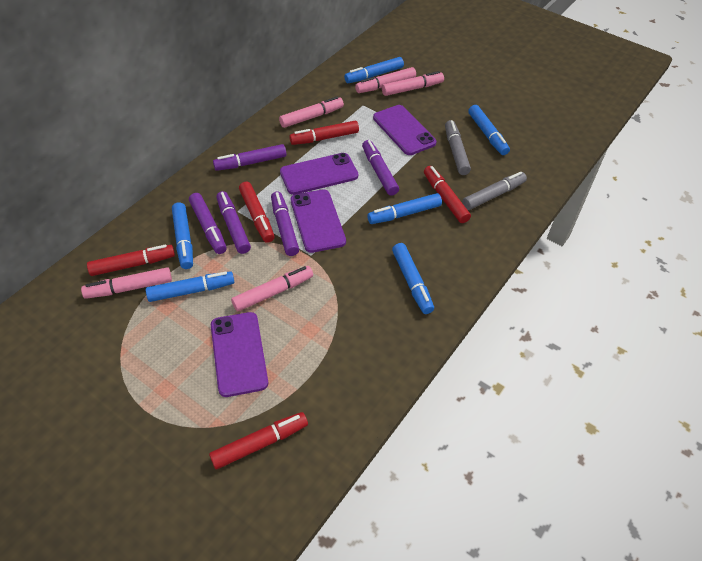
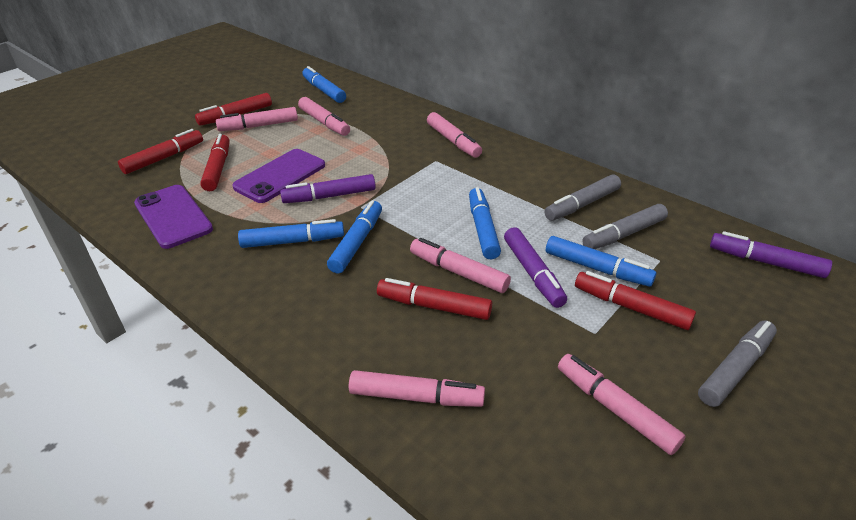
blue marker: [146,271,234,302] [172,202,193,269] [344,57,404,83] [367,193,442,224] [392,243,434,314] [468,105,510,155] = 6 -> [238,219,344,248] [302,66,346,103] [327,200,382,273] [469,187,501,260] [546,236,657,287] = 5
grey marker: [445,120,471,175] [462,172,527,210] = 2 -> [545,174,621,221] [582,204,668,249] [698,321,777,407] = 3
pink marker: [81,267,172,299] [231,266,313,312] [279,96,344,128] [355,67,416,93] [382,71,444,96] = 5 -> [216,107,298,131] [298,97,350,136] [349,370,485,407] [410,238,511,293] [427,112,482,158] [558,354,686,455] = 6
purple marker: [189,193,227,254] [213,144,286,171] [216,191,251,254] [271,192,299,256] [362,140,399,196] = 5 -> [280,174,376,203] [504,227,567,308] [710,231,832,278] = 3
purple phone: [211,312,268,397] [280,153,358,195] [291,189,346,253] [373,105,436,155] = 4 -> [134,185,213,249] [232,149,325,203] = 2

